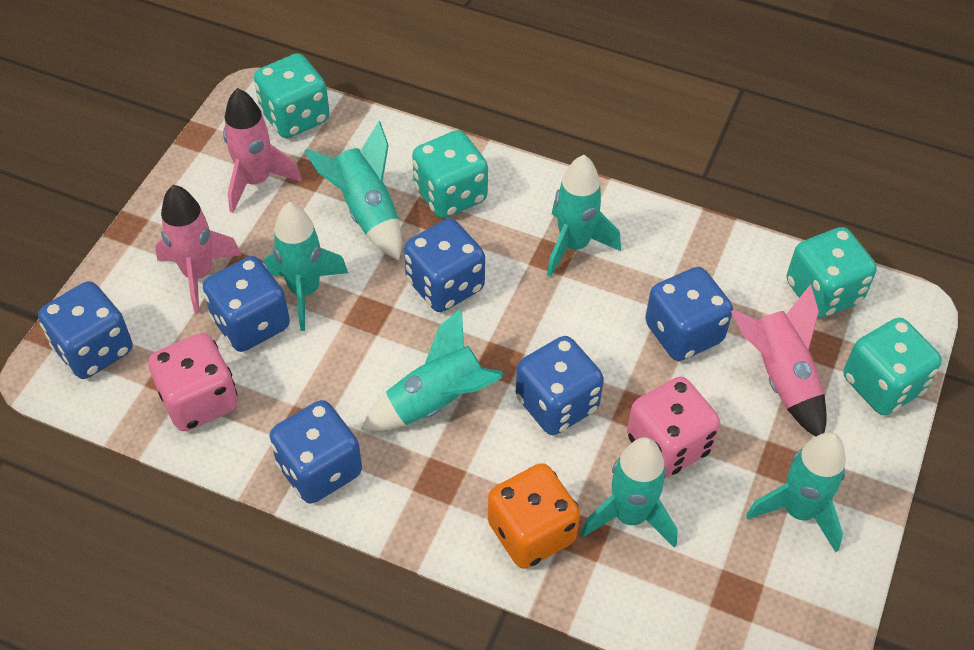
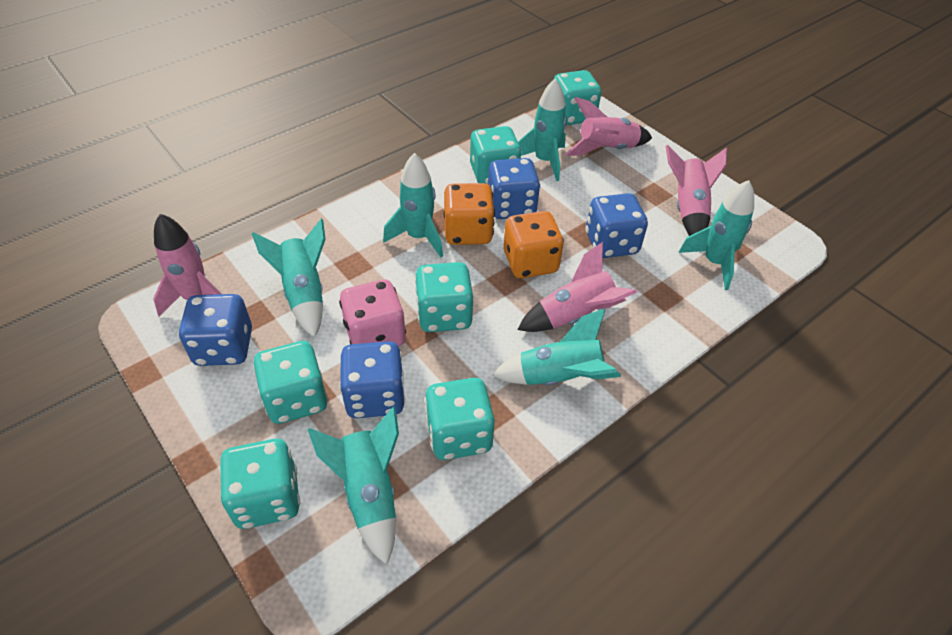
blue dice: [38,281,133,379] [203,256,290,352] [270,400,362,504] [404,219,485,312] [516,336,604,435] [645,267,733,361] = 6 -> [178,294,252,366] [339,341,405,418] [488,158,541,219] [586,193,648,258] = 4
orange dice: [488,463,580,569] = 1 -> [444,183,495,245] [504,211,564,278] = 2
pink dice: [148,333,238,431] [627,377,720,477] = 2 -> [339,279,406,346] = 1
pink rocket: [155,185,242,314] [223,88,302,213] [731,284,827,436] = 3 -> [153,214,222,316] [517,242,637,332] [565,97,652,156] [665,145,727,236] = 4
turquoise dice: [254,53,330,138] [412,130,488,218] [786,227,877,318] [843,318,942,415] = 4 -> [220,439,300,529] [253,341,327,424] [415,262,473,332] [425,378,495,460] [470,126,522,184] [553,70,601,125] = 6

